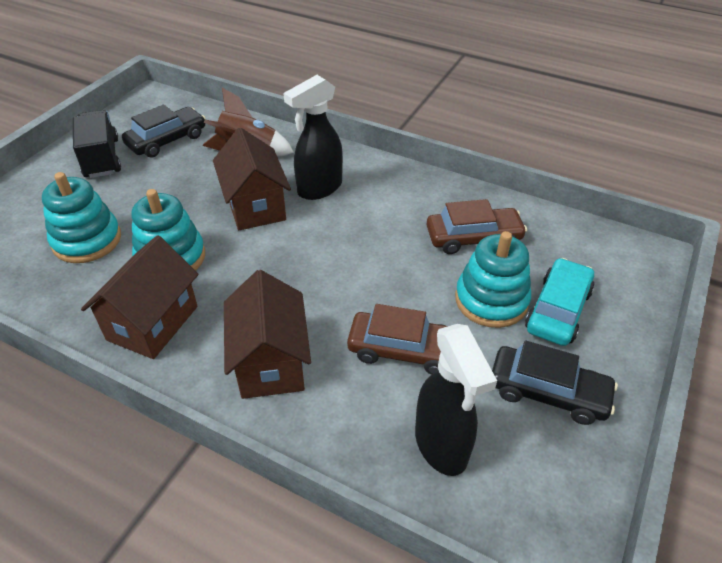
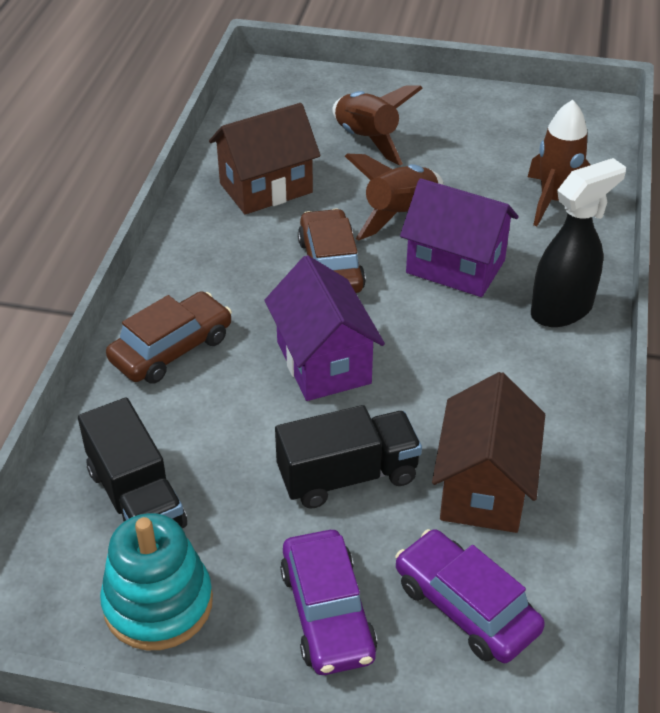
black car: [122,105,206,158] [492,340,618,425] = 2 -> none = 0
black spray bottle: [283,75,343,200] [415,324,497,476] = 2 -> [531,158,626,327] = 1
black truck: [73,110,121,178] = 1 -> [78,398,187,528] [275,405,422,509] = 2
brown house: [81,235,199,359] [213,128,291,230] [224,270,311,399] = 3 -> [209,103,320,214] [432,372,545,533] = 2
brown rocket: [202,88,294,156] = 1 -> [332,86,423,165] [345,154,444,240] [528,100,590,226] = 3
purple car: none = 0 -> [280,530,377,675] [396,529,545,663] = 2
purple house: none = 0 -> [264,255,385,401] [400,178,519,297] = 2
turquoise car: [525,258,594,346] = 1 -> none = 0
turquoise stacking toy: [42,172,121,263] [131,189,205,271] [455,231,531,328] = 3 -> [100,513,213,650] = 1

